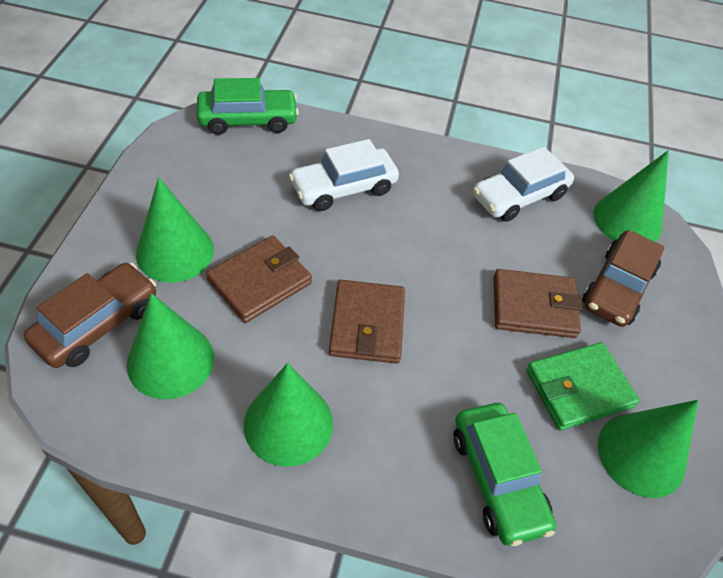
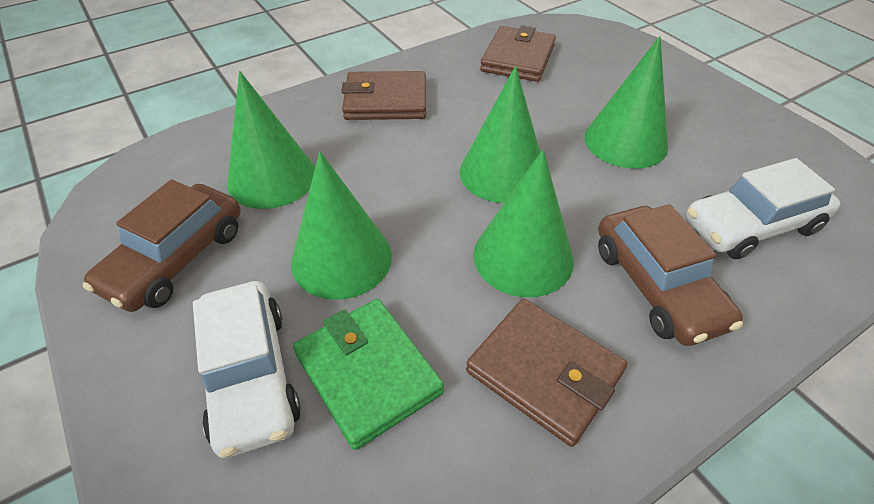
green car: [197,78,299,135] [454,403,556,546] = 2 -> none = 0

